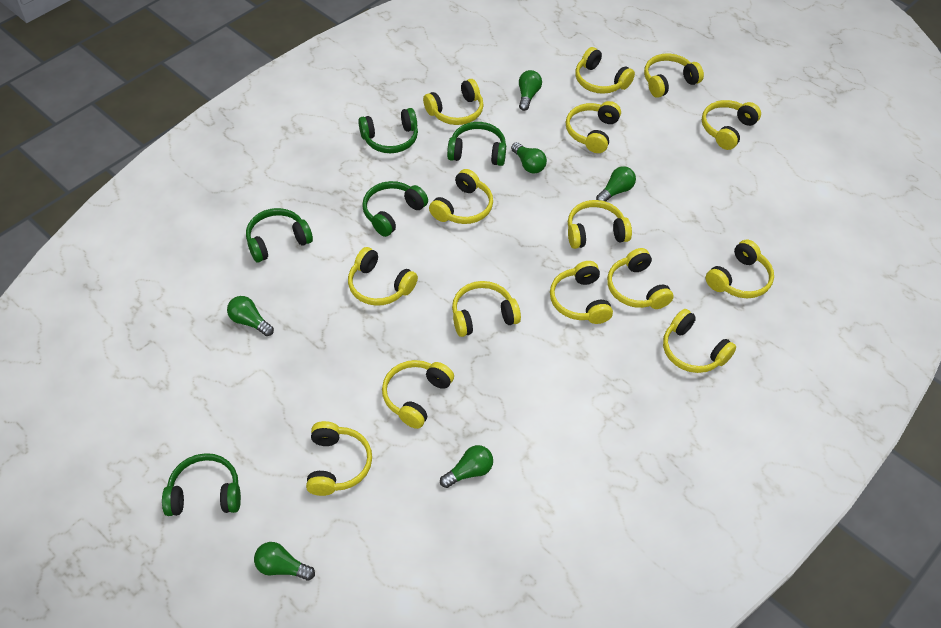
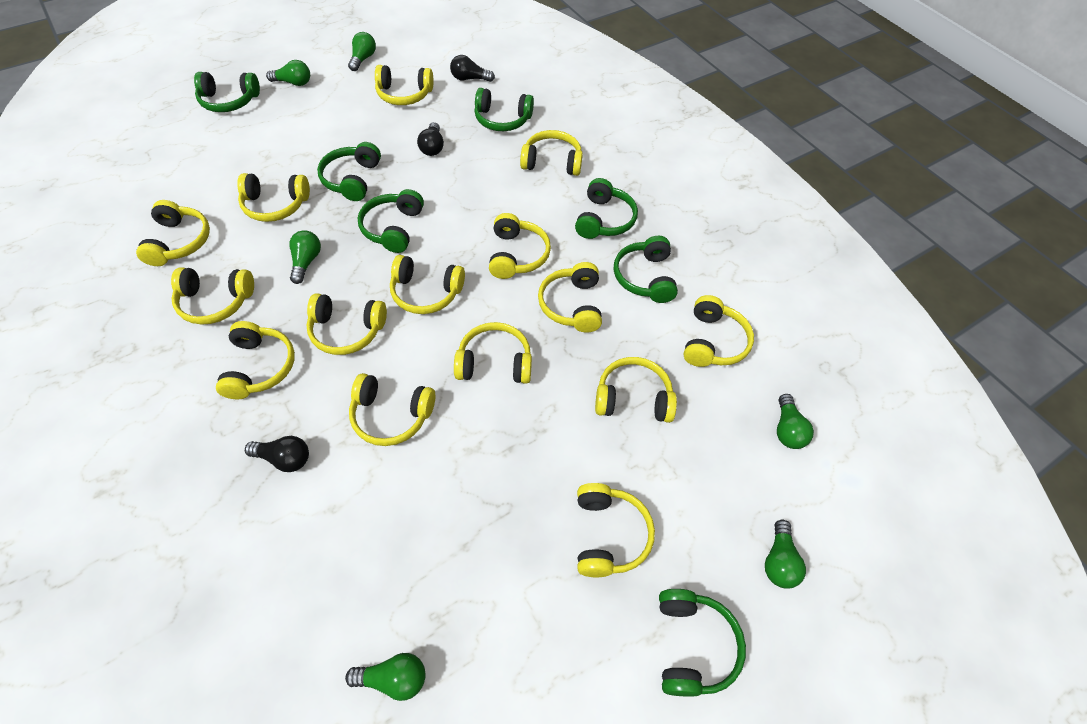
black light bulb: none = 0 -> [245,436,309,472] [417,122,444,156] [450,55,495,82] = 3
green headphones: [162,453,241,516] [246,208,313,262] [358,108,418,153] [362,181,428,237] [447,122,506,166] = 5 -> [194,72,260,112] [317,142,381,201] [358,189,424,253] [474,88,534,131] [575,178,638,239] [614,236,678,303] [659,589,746,697] = 7

